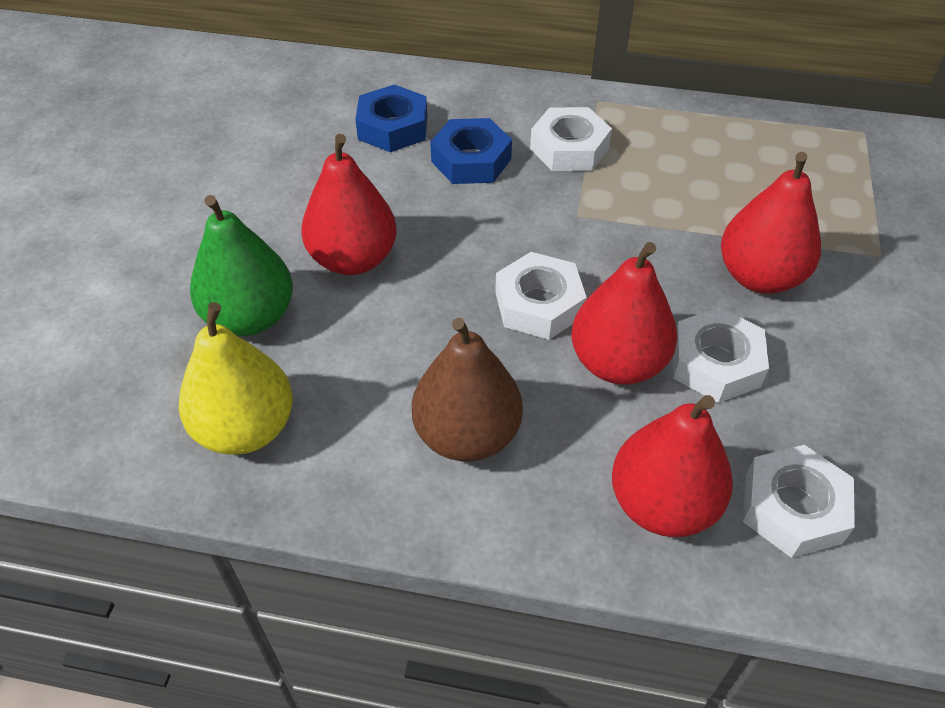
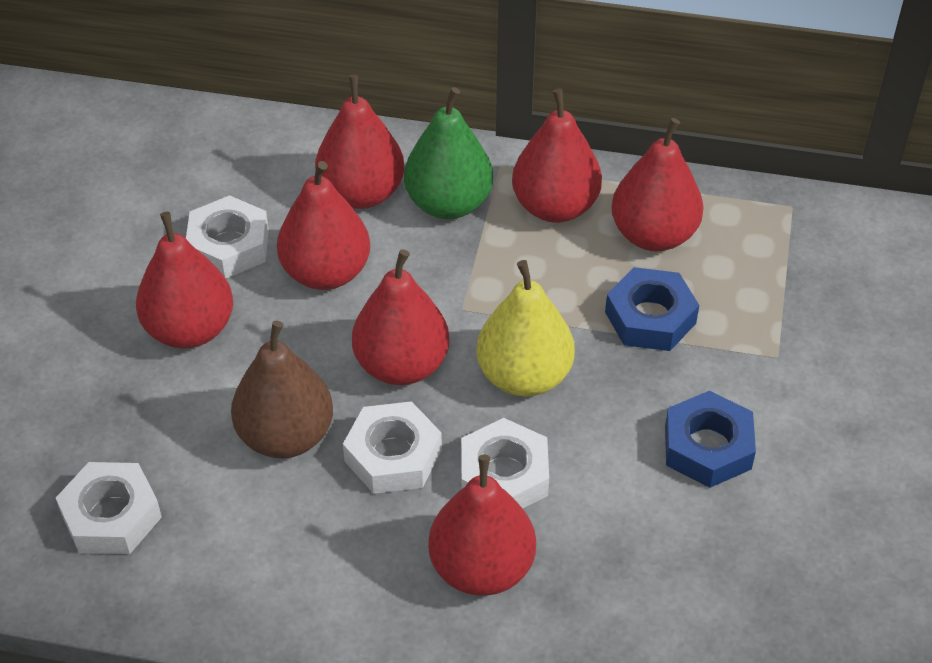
red pear: [302,134,397,275] [571,242,677,385] [612,395,733,537] [721,152,821,294] = 4 -> [136,212,233,348] [277,161,370,290] [315,75,404,209] [352,249,449,385] [428,454,536,596] [512,88,602,223] [611,118,703,252] = 7

